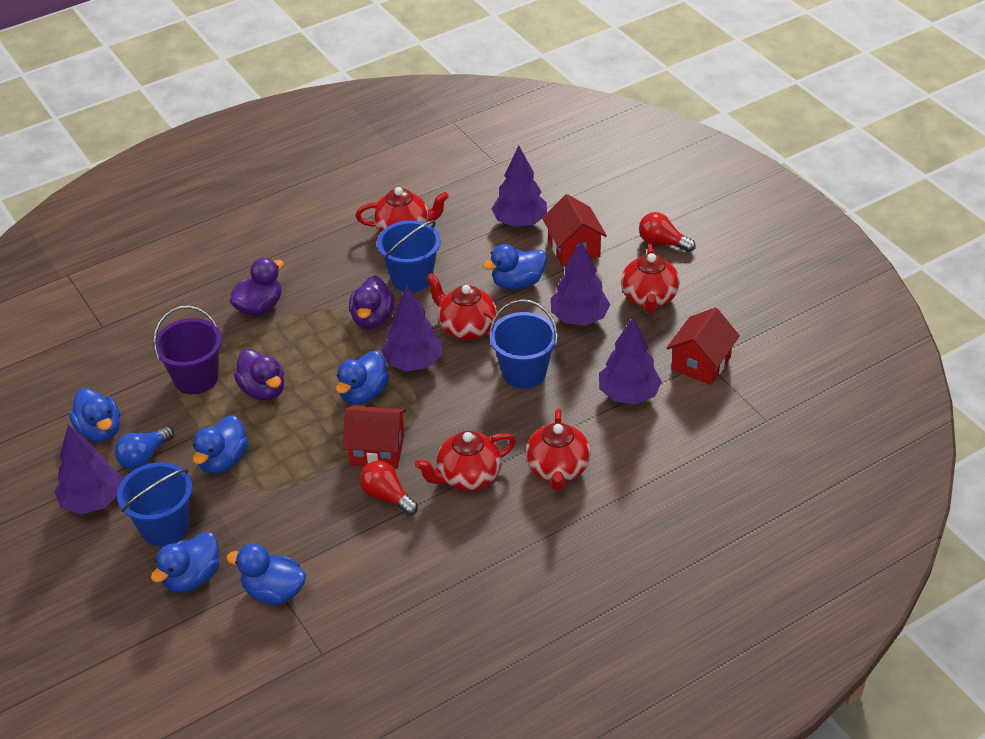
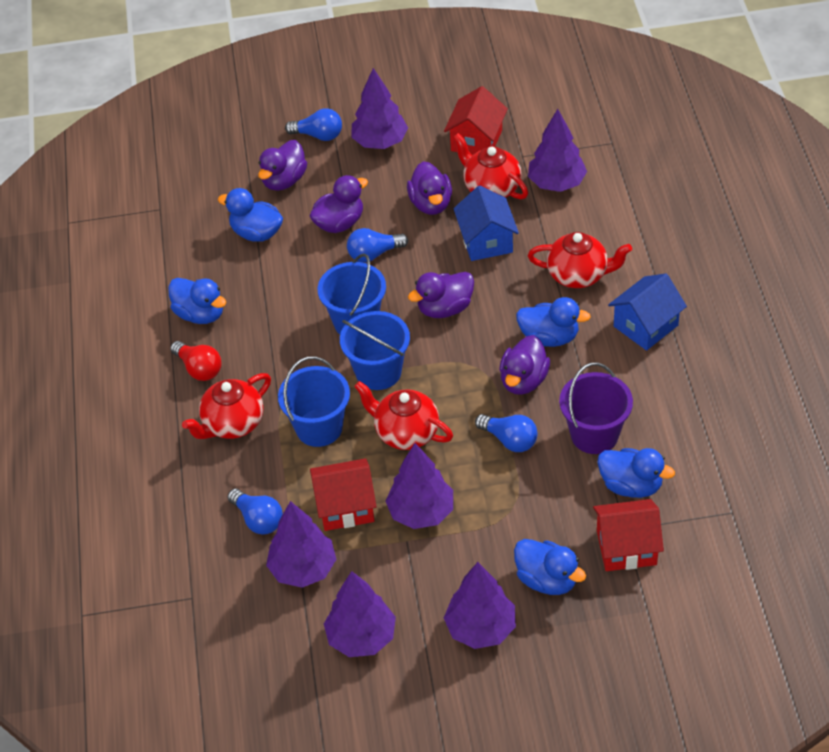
blue duck: [69,388,120,442] [151,532,219,593] [193,415,248,474] [226,543,306,605] [336,351,389,405] [482,244,547,290] = 6 -> [168,278,226,324] [218,188,283,242] [514,539,586,595] [516,297,591,347] [597,448,675,498] = 5
blue house: none = 0 -> [453,186,519,261] [608,274,687,351] = 2
blue light bulb: [115,426,174,470] = 1 -> [228,488,283,535] [285,108,342,141] [347,228,408,263] [475,414,538,452] = 4
purple duck: [230,258,284,316] [234,349,284,401] [349,276,394,329] = 3 -> [258,140,307,191] [310,175,368,233] [407,161,452,215] [408,272,474,318] [499,335,550,395] = 5
purple tree: [54,425,121,514] [381,286,442,372] [492,146,547,227] [551,241,610,325] [599,317,662,404] = 5 -> [266,501,337,588] [324,571,396,657] [351,68,408,149] [386,443,453,529] [444,562,516,649] [528,109,587,192] = 6
red light bulb: [360,461,418,516] [639,212,696,252] = 2 -> [170,341,221,381] = 1
red teapot: [355,187,449,232] [415,431,516,491] [426,273,499,340] [525,409,591,491] [621,244,680,313] = 5 -> [182,373,271,439] [354,381,453,450] [453,133,528,199] [528,232,632,288] = 4

